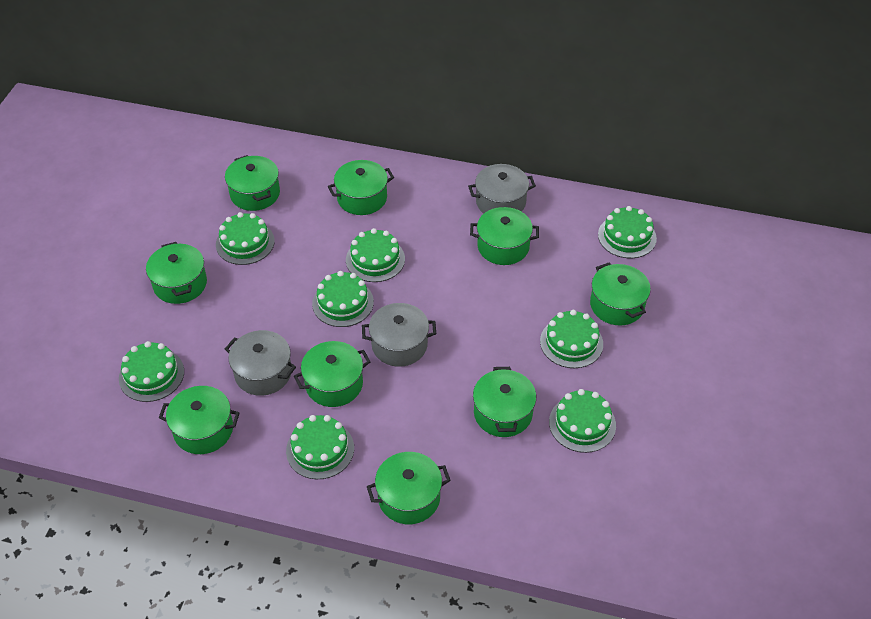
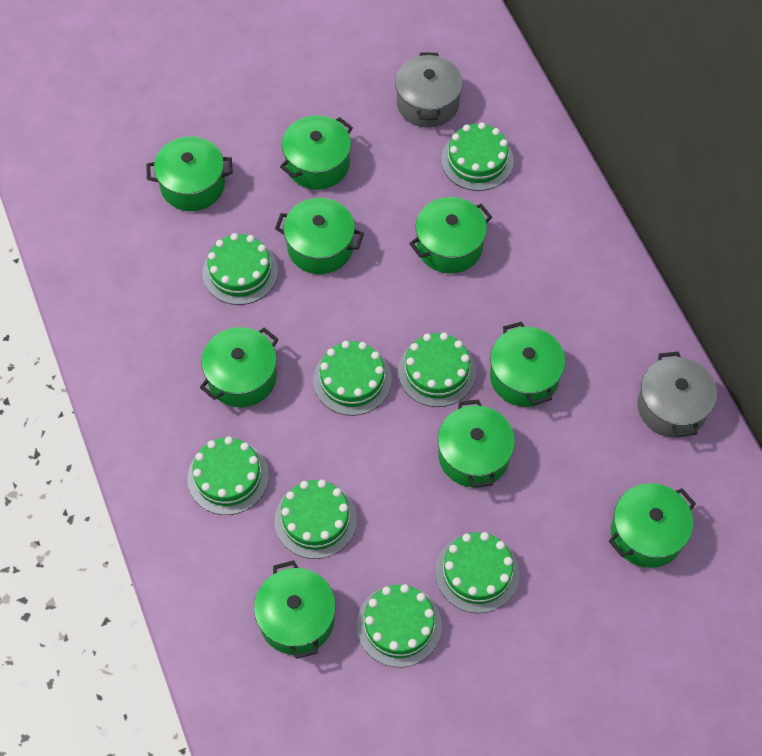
grey pot: [225,330,296,396] [362,303,436,367] [468,164,536,214] = 3 -> [395,52,463,128] [637,352,717,438] = 2

